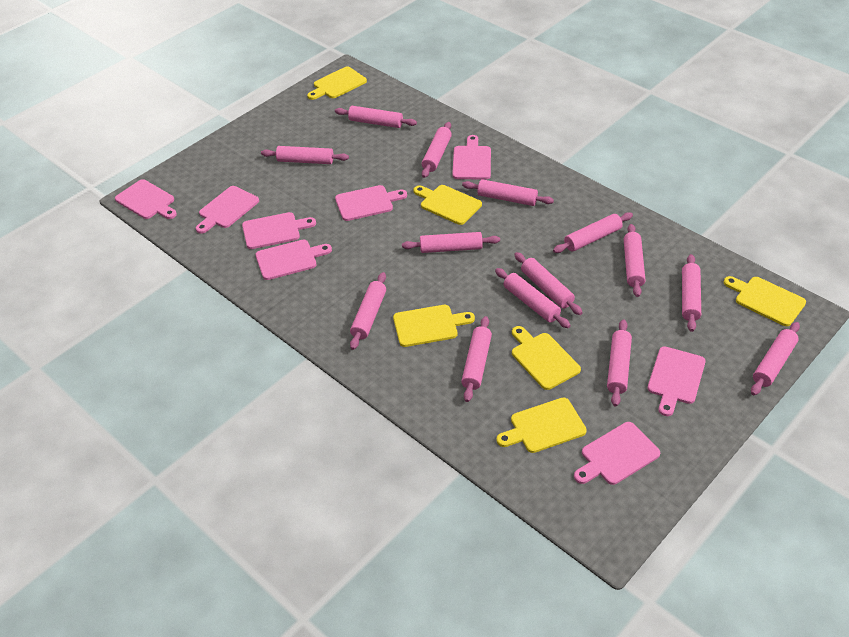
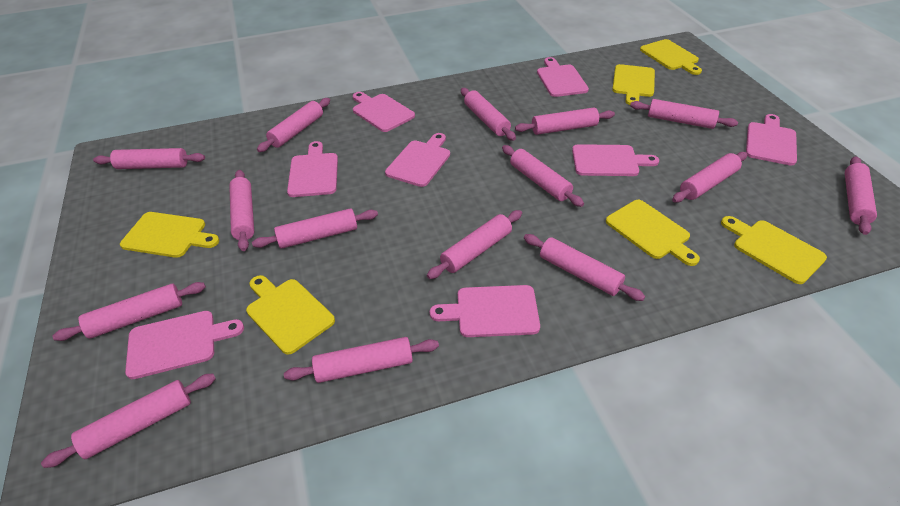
pink rolling pin: [261,146,349,164] [335,106,417,128] [350,272,386,350] [402,232,500,253] [422,122,452,178] [461,316,492,402] [462,179,554,206] [495,268,571,328] [514,252,583,315] [553,212,633,253] [607,320,632,406] [624,224,645,297] [682,254,701,332] [751,322,800,395] = 14 -> [41,374,216,468] [52,282,206,341] [93,148,205,169] [229,170,254,251] [252,208,378,249] [257,98,330,152] [284,337,439,383] [427,210,522,279] [461,88,516,141] [502,145,584,207] [515,107,615,135] [524,234,645,301] [630,99,738,129] [672,152,747,202] [845,156,877,235] = 15

